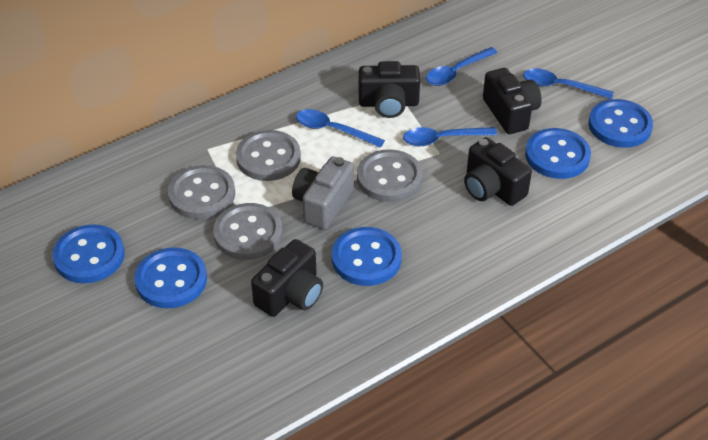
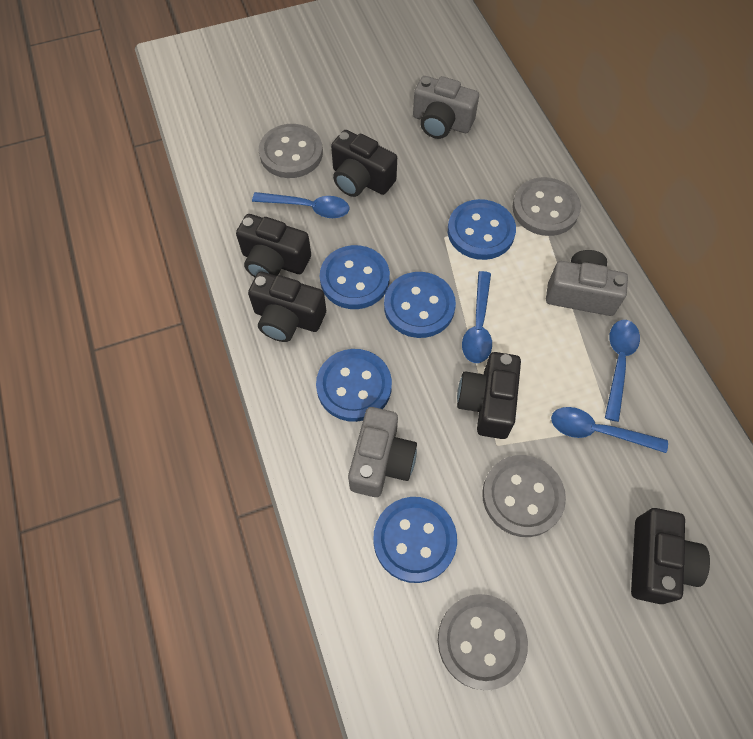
black camera: [251,239,323,317] [359,61,420,118] [464,137,532,206] [483,68,542,134] = 4 -> [236,214,311,277] [248,272,326,342] [331,130,397,197] [457,352,521,439] [631,508,710,604] = 5
grey camera: [292,156,354,230] = 1 -> [348,407,417,497] [413,76,479,139] [546,250,628,316] = 3

